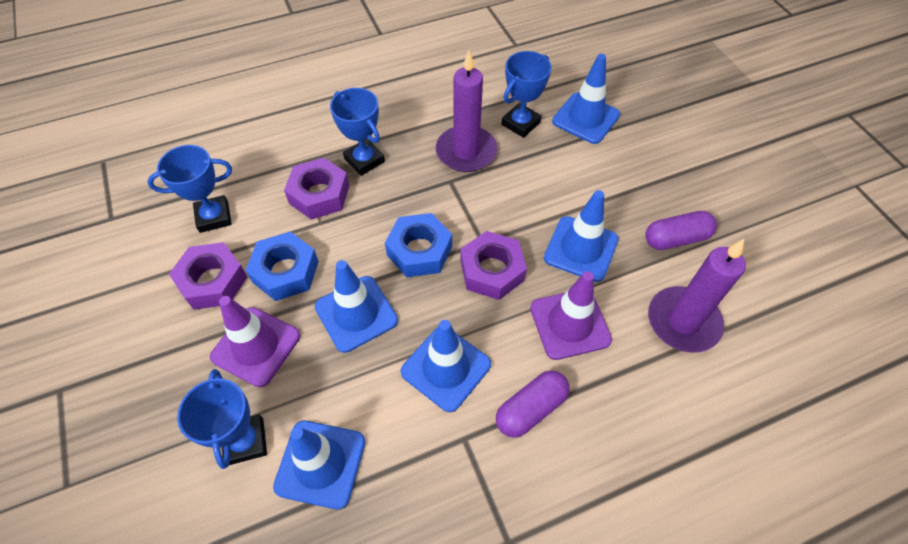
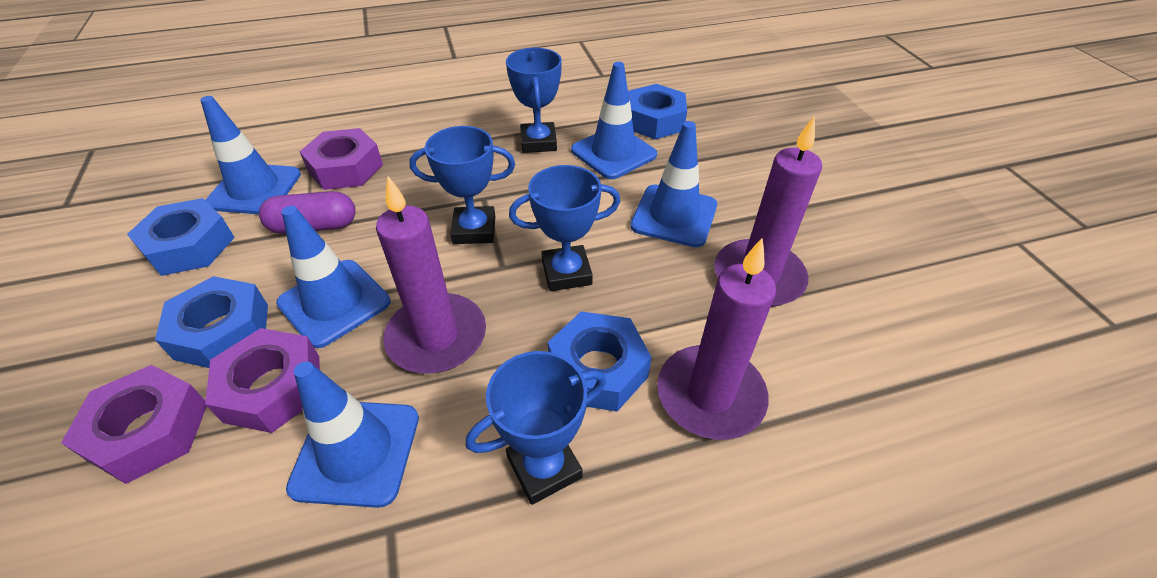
blue nut: [245,232,319,301] [385,213,452,277] = 2 -> [127,198,235,276] [155,276,268,368] [548,311,652,412] [628,84,687,140] = 4
purple candle: [436,51,497,172] [648,239,746,353] = 2 -> [376,176,486,373] [657,238,776,440] [714,116,822,307] = 3
purple capsule: [496,370,570,438] [645,211,717,250] = 2 -> [259,191,356,234] = 1
purple traffic cone: [210,296,300,387] [530,271,612,360] = 2 -> none = 0

